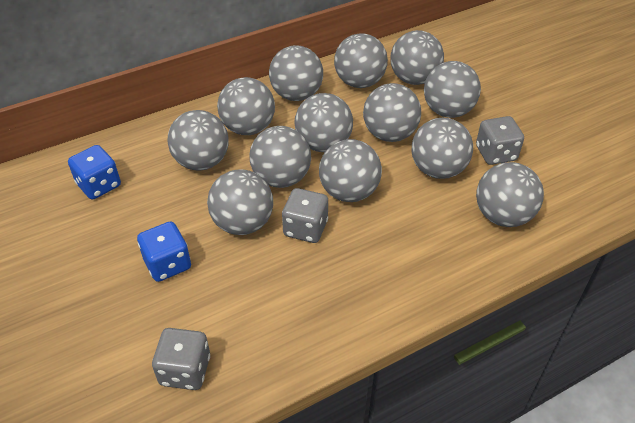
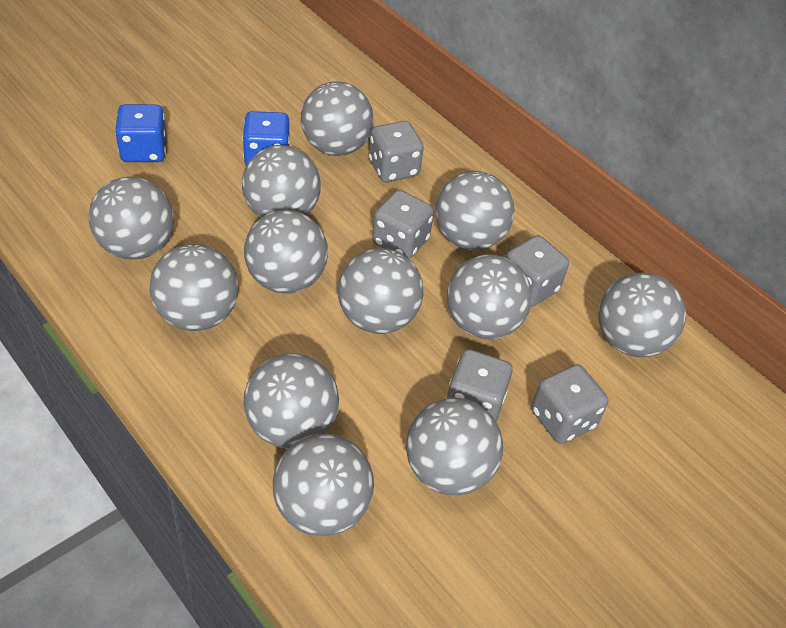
grey ball: [167,110,229,171] [207,169,273,235] [217,77,275,135] [249,126,311,188] [269,45,323,101] [294,93,353,152] [319,139,382,202] [334,33,388,88] [363,83,421,142] [390,30,444,85] [411,118,473,179] [424,61,481,118] [476,162,544,227] = 13 -> [88,176,174,260] [149,244,239,331] [242,145,321,218] [243,353,339,449] [244,210,328,294] [273,433,374,536] [301,81,374,156] [338,248,423,334] [406,397,503,495] [435,171,514,250] [447,254,532,339] [598,272,686,357] = 12
grey dice: [152,328,210,390] [282,188,328,243] [476,116,524,165] = 3 -> [369,121,424,182] [372,190,434,259] [446,349,513,422] [506,235,569,307] [531,364,608,444] = 5

